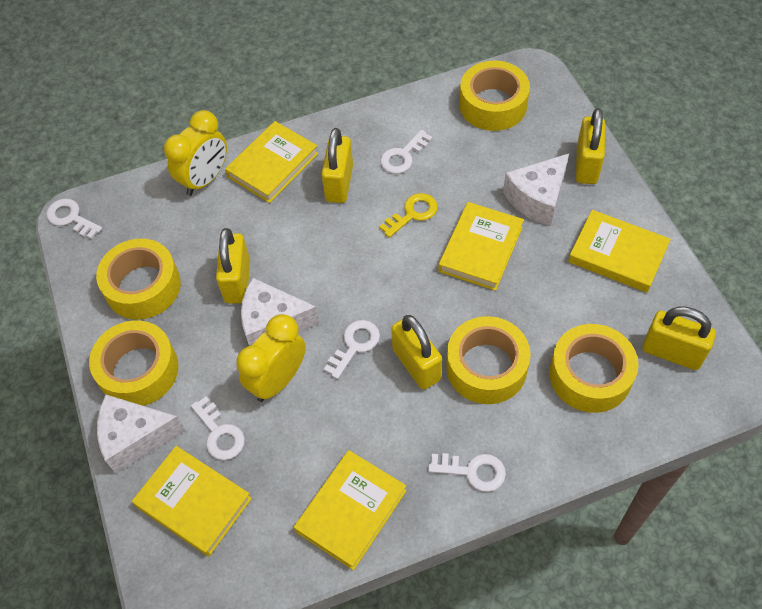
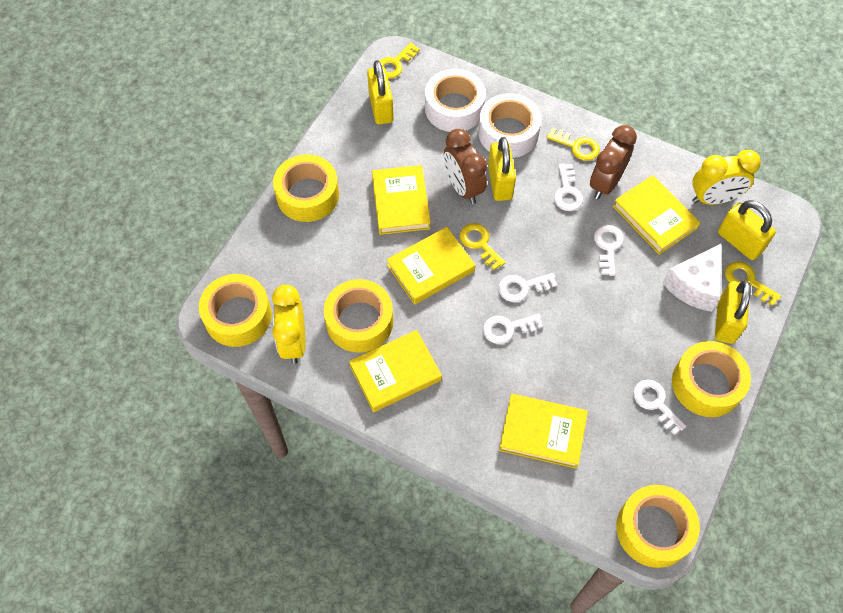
brown clock: none = 0 -> [444,129,487,204] [590,125,637,199] = 2
white cheese: [97,395,186,474] [241,278,320,346] [503,154,569,226] = 3 -> [662,244,721,312] = 1
white tape: none = 0 -> [425,69,486,132] [478,93,542,158] = 2
yellow key: [379,193,438,238] = 1 -> [380,43,420,79] [460,223,506,270] [546,128,600,161] [725,261,781,306] = 4
yellow padlock: [216,228,250,304] [321,128,353,203] [391,315,442,390] [576,108,605,184] [643,307,716,370] = 5 -> [367,60,394,125] [488,137,516,201] [715,280,751,344] [718,200,776,260] = 4

